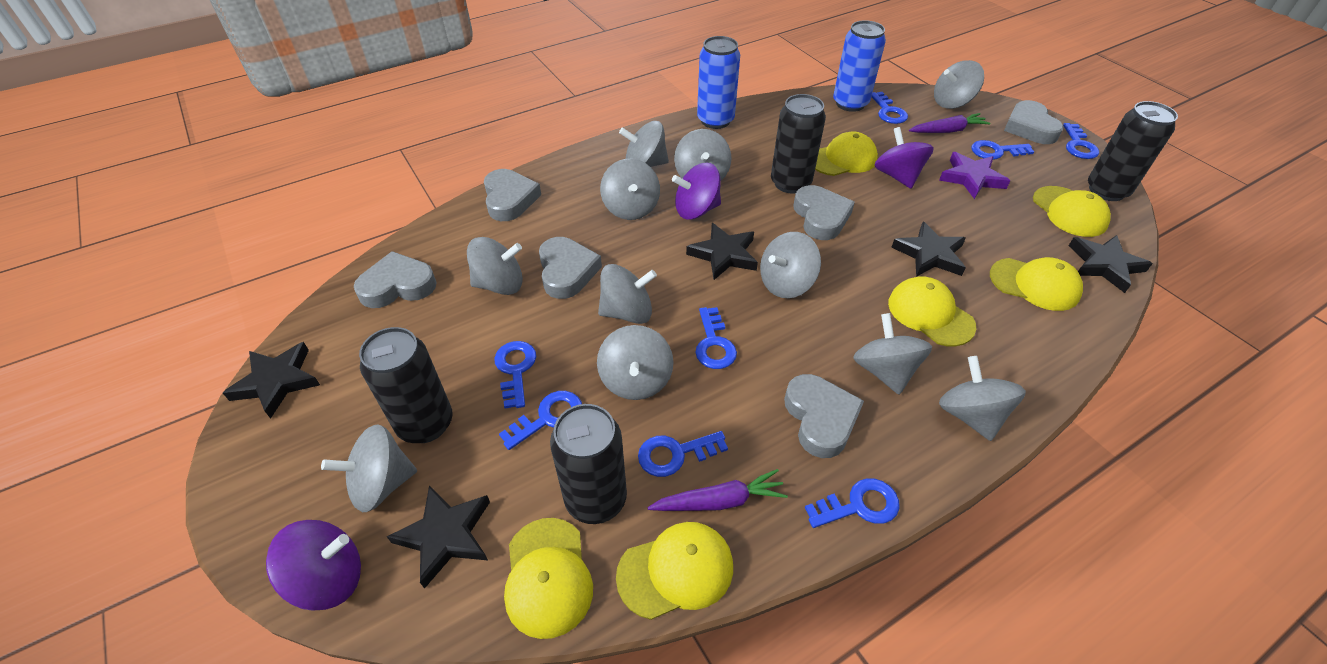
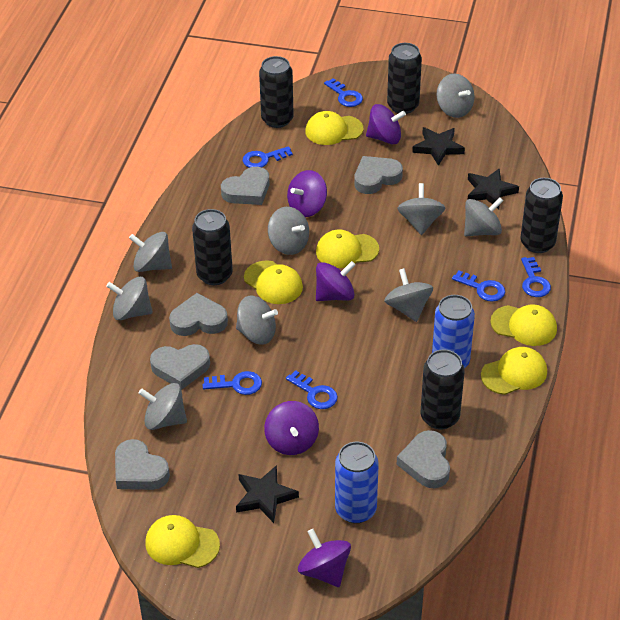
black can: [359,327,452,443] [550,404,627,524] [771,94,826,194] [1088,101,1178,201] = 4 -> [192,209,233,285] [259,56,294,128] [387,43,422,114] [421,350,465,430] [520,178,563,253] = 5
black star: [223,342,320,419] [386,486,490,589] [686,223,758,280] [891,222,966,277] [1069,235,1153,293] = 5 -> [236,465,299,523] [412,127,465,166] [468,168,519,209] = 3
blue key: [494,341,536,409] [499,391,582,450] [638,431,728,477] [695,307,737,369] [805,478,900,528] [871,92,908,124] [971,140,1034,160] [1063,123,1099,159] = 8 -> [203,371,262,395] [243,146,293,168] [286,370,338,409] [324,78,363,107] [452,271,505,302] [521,257,551,297] = 6
grey spinning top: [321,424,417,512] [467,237,523,295] [597,325,674,400] [598,264,657,324] [600,159,660,220] [619,121,669,167] [674,129,731,181] [760,232,821,298] [853,313,932,394] [934,60,984,109] [939,356,1026,441] = 11 -> [106,277,153,320] [129,232,172,272] [139,383,187,430] [236,296,278,345] [268,207,309,255] [384,268,433,322] [397,183,445,235] [437,74,475,118] [464,197,503,236] = 9
purple carrot: [647,469,788,511] [909,113,991,133] = 2 -> none = 0
purple spinning top: [266,520,361,611] [672,163,721,220] [875,127,934,189] = 3 -> [264,401,319,455] [287,170,327,217] [298,529,351,587] [316,261,355,301] [366,104,406,144] = 5
purple star: [939,152,1010,199] = 1 -> none = 0

